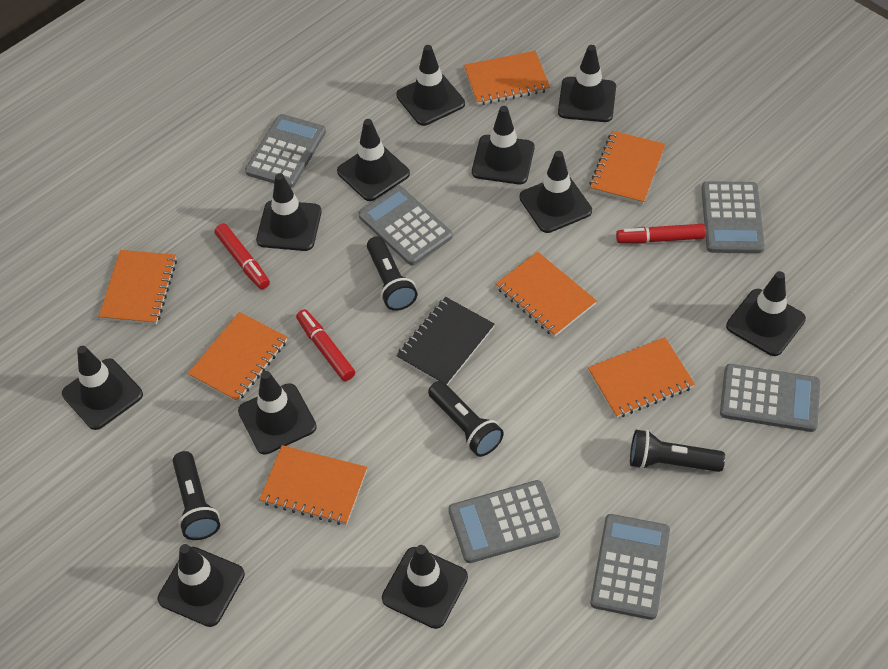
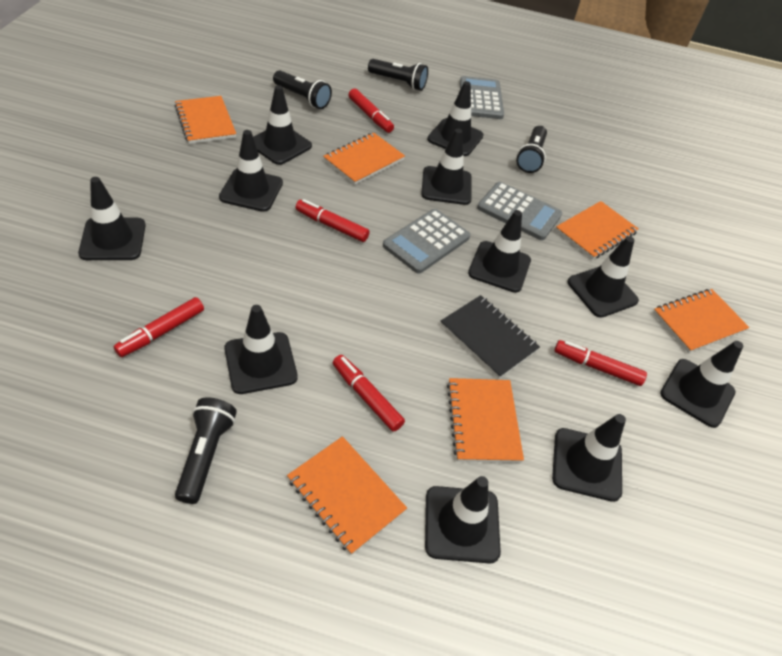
grey calculator: [245,114,326,188] [359,186,453,265] [448,480,560,563] [590,514,670,620] [701,181,765,253] [720,364,820,432] = 6 -> [383,209,470,274] [460,76,504,119] [477,182,562,240] = 3
orange notebook: [98,250,177,325] [188,312,287,402] [259,445,367,525] [464,51,550,105] [496,251,597,337] [588,337,695,418] [589,131,665,204] = 7 -> [175,96,236,144] [287,436,407,555] [323,133,405,185] [447,378,524,463] [555,201,638,260] [653,289,749,353] = 6
red marker: [215,224,270,289] [296,309,355,381] [616,224,706,243] = 3 -> [113,297,204,357] [296,199,370,242] [333,355,405,432] [348,89,394,133] [554,340,647,386] = 5

